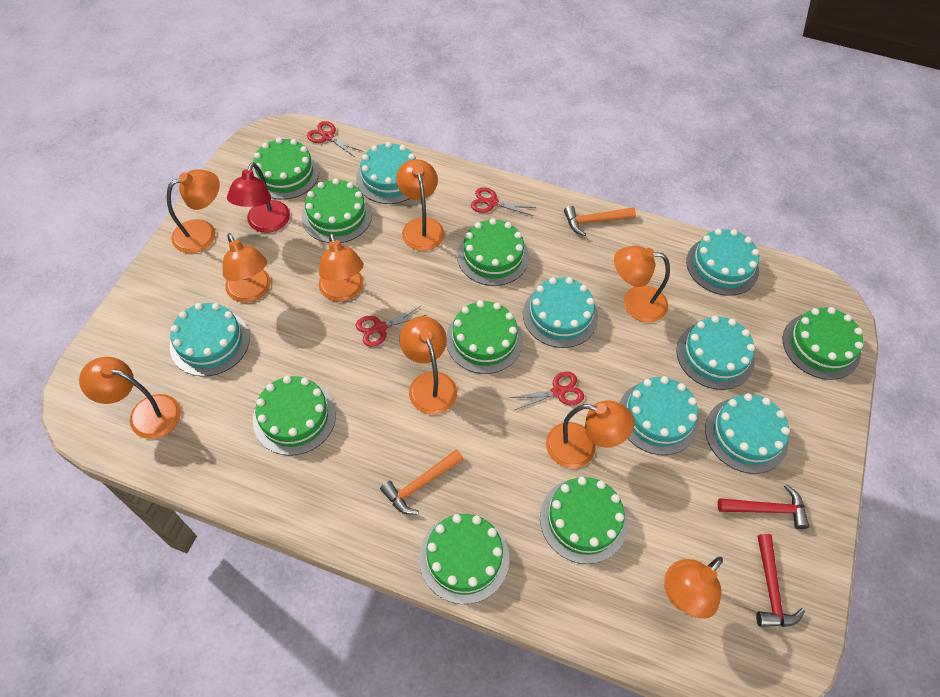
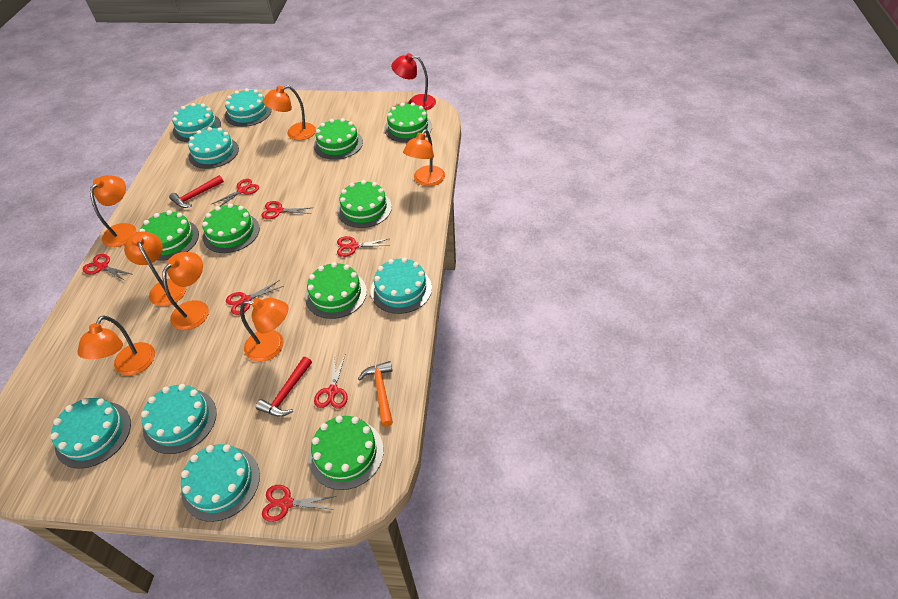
green cake: [252,138,319,200] [253,376,336,456] [302,178,372,243] [419,514,509,604] [446,300,523,374] [457,218,529,286] [540,477,628,564] [783,307,864,380] = 8 -> [139,210,199,261] [202,203,260,253] [305,262,367,319] [309,416,384,490] [314,118,363,160] [337,180,392,228] [384,103,432,143] = 7
orange hammer: [380,449,464,515] [564,206,636,236] = 2 -> [358,361,393,427] = 1
orange lamp: [79,357,181,439] [167,169,220,253] [223,233,271,303] [319,233,363,302] [396,159,445,251] [399,316,457,414] [546,400,634,468] [614,246,670,322] [664,557,723,619] = 9 -> [77,316,155,375] [90,175,136,247] [124,232,186,306] [162,252,209,330] [240,298,288,362] [263,85,316,140] [403,129,445,186] = 7
red scissors: [307,121,363,157] [356,305,426,347] [471,187,536,216] [510,372,584,411] = 4 -> [83,254,131,281] [212,179,259,207] [226,280,284,315] [261,201,311,219] [262,485,336,522] [314,355,348,409] [337,236,390,257] = 7

